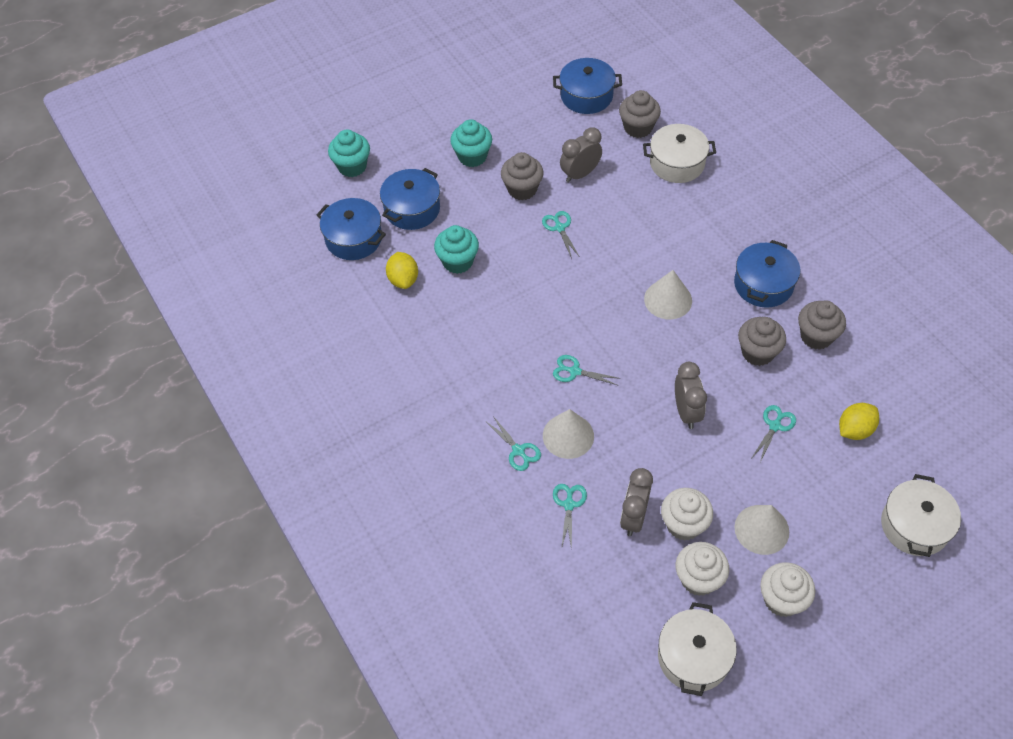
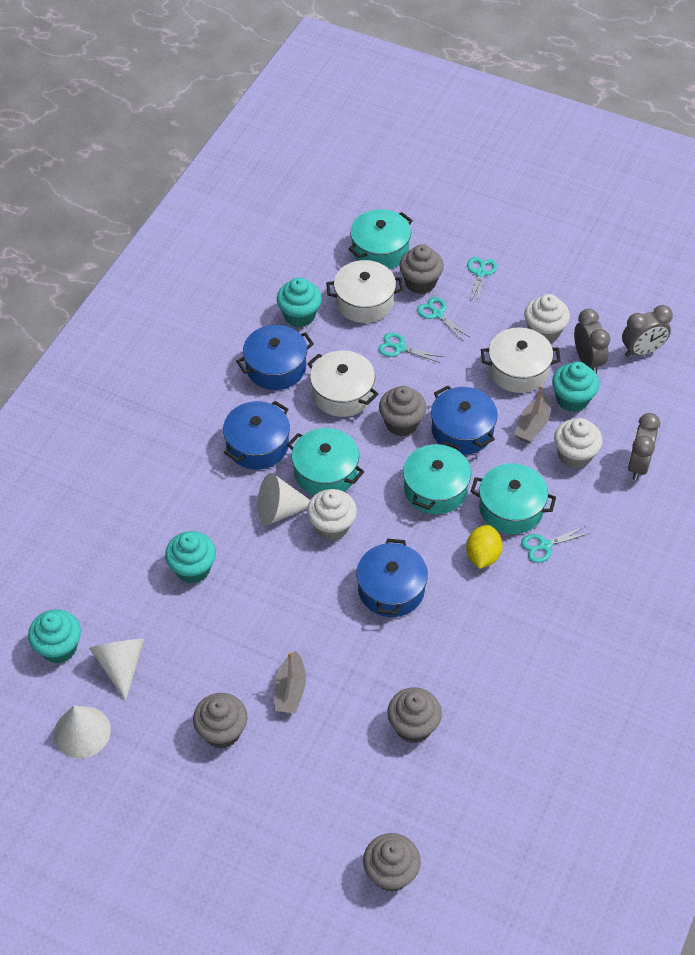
grey boat: none = 0 -> [274,651,306,713] [514,385,551,443] = 2
grey cupcake: [501,152,544,200] [619,90,661,138] [738,317,786,366] [798,300,846,350] = 4 -> [193,693,247,749] [363,833,421,892] [379,386,427,437] [387,687,442,743] [399,244,444,294] = 5
turquoise cupcake: [328,130,370,177] [434,225,479,274] [450,119,492,167] = 3 -> [28,609,81,663] [165,531,216,584] [277,277,322,327] [552,362,599,412] = 4
turquoise pot: none = 0 -> [287,428,364,495] [348,209,413,269] [403,441,471,514] [471,463,556,534] = 4
turquoise scissors: [487,416,541,471] [542,211,580,259] [553,355,621,385] [553,484,587,550] [752,405,796,462] = 5 -> [378,333,443,363] [417,297,469,340] [467,257,497,304] [521,526,590,563] = 4
yellow lemon: [386,252,418,289] [839,403,879,440] = 2 -> [466,525,502,569] = 1

